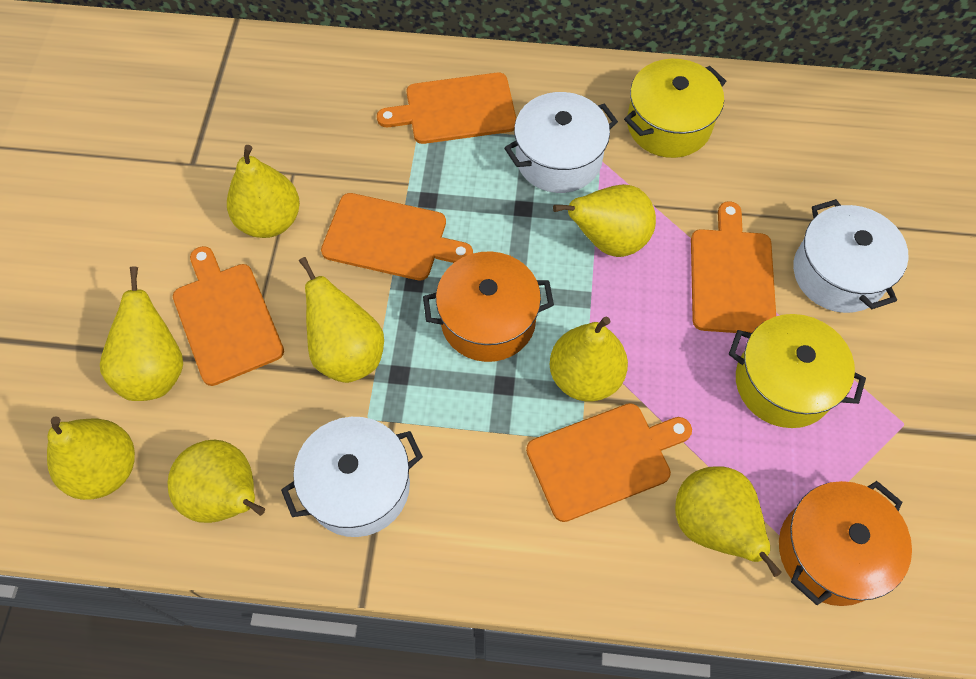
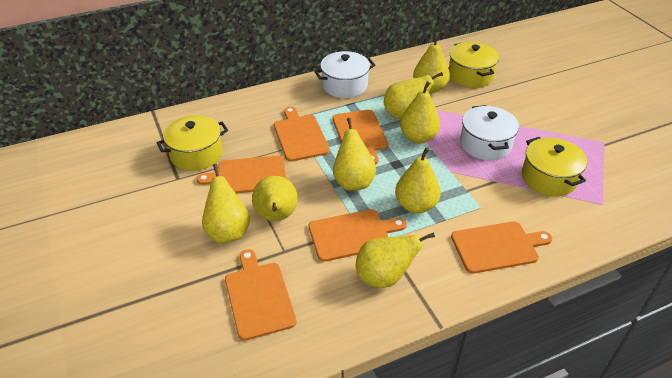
orange cutting board: [173,246,284,386] [321,193,473,281] [377,73,516,144] [526,403,692,522] [691,201,776,333] = 5 -> [196,155,286,194] [225,249,297,341] [274,107,330,162] [308,209,407,262] [333,109,388,165] [451,222,552,274] = 6
orange pot: [423,251,554,362] [779,481,912,606] = 2 -> none = 0
white pot: [281,417,423,537] [504,92,618,193] [793,199,909,313] = 3 -> [315,51,375,98] [460,105,519,160] = 2
yellow pot: [624,59,726,158] [729,314,866,428] = 2 -> [157,115,228,171] [449,42,499,88] [522,137,587,196] = 3

